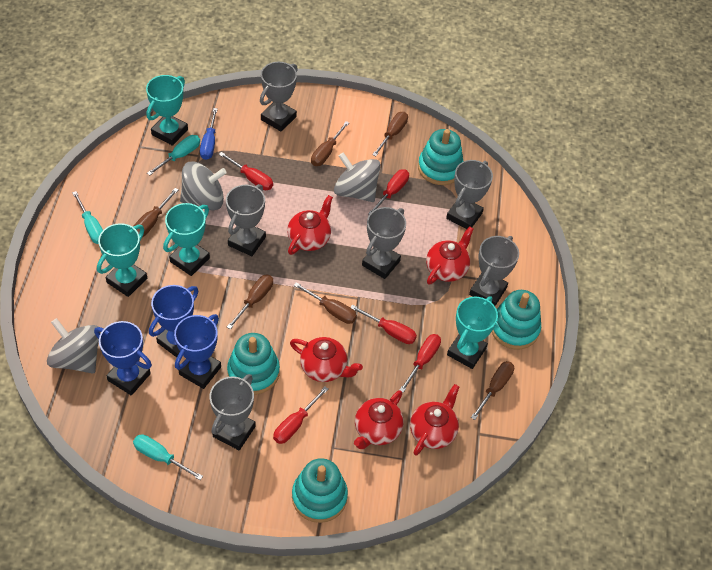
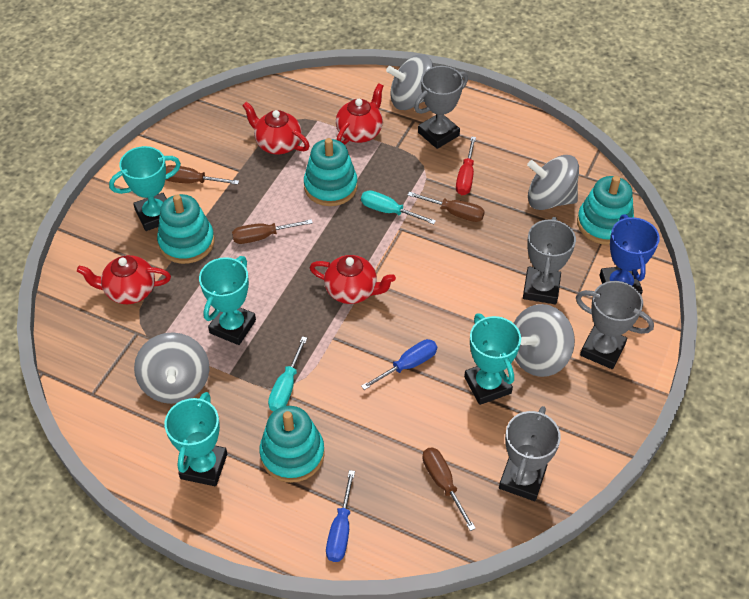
blue screwdriver: [200,108,218,160] = 1 -> [326,470,355,562] [361,339,437,390] = 2
blue trophy: [94,321,152,395] [149,285,198,357] [174,314,221,389] = 3 -> [599,214,660,295] = 1
brown screwdriver: [133,188,178,237] [227,274,273,329] [293,282,357,324] [311,121,349,166] [372,112,408,157] [471,361,514,420] = 6 -> [166,165,239,185] [232,219,313,244] [408,192,485,222] [423,447,476,531] = 4
grey spinning top: [47,318,101,373] [180,161,227,211] [334,152,381,202] = 3 -> [134,332,209,404] [386,54,434,110] [514,304,575,377] [527,155,579,210] = 4
grey trophy: [210,374,256,450] [226,184,266,256] [260,61,298,131] [362,207,406,279] [446,160,493,229] [469,236,519,306] = 6 -> [414,66,468,149] [499,406,561,501] [523,217,576,304] [576,281,654,369] = 4
red screwdriver: [219,152,273,190] [273,386,329,444] [350,305,417,344] [368,169,409,214] [400,334,441,393] = 5 -> [456,137,476,195] = 1
red teapot: [287,195,333,255] [290,337,363,382] [354,390,404,449] [410,384,459,456] [426,226,474,285] = 5 -> [77,255,171,304] [242,101,310,154] [309,255,396,304] [336,83,383,145] = 4
turquoise screwdriver: [72,191,103,244] [133,434,203,480] [147,135,200,176] = 3 -> [268,336,307,412] [361,190,436,224] = 2

